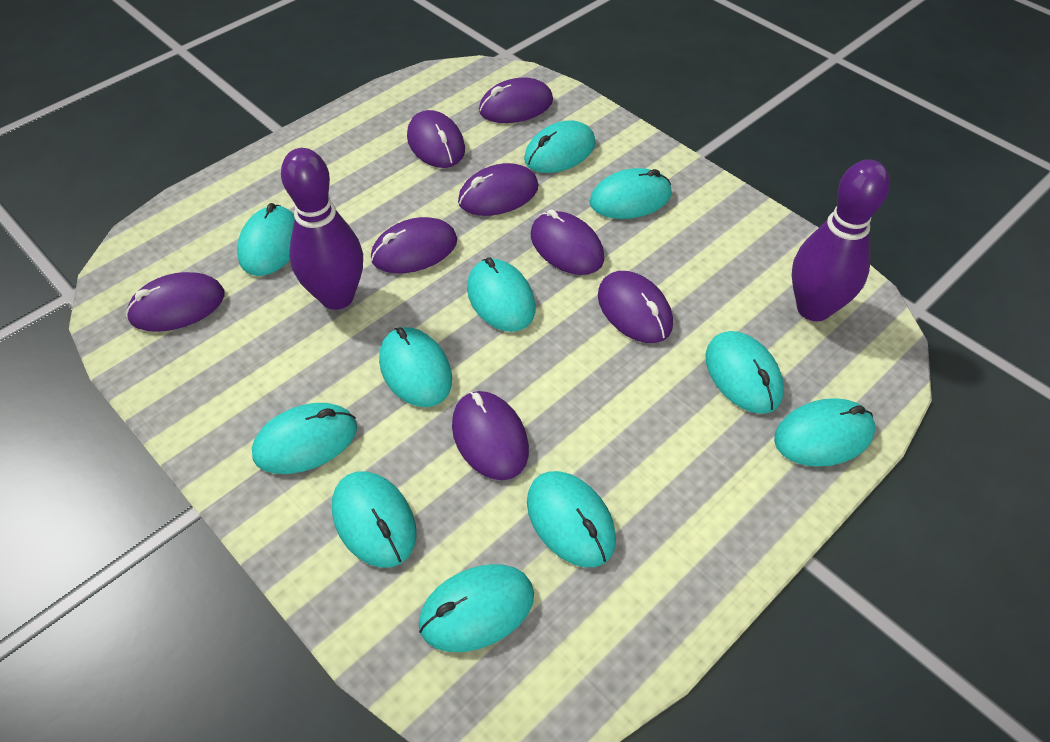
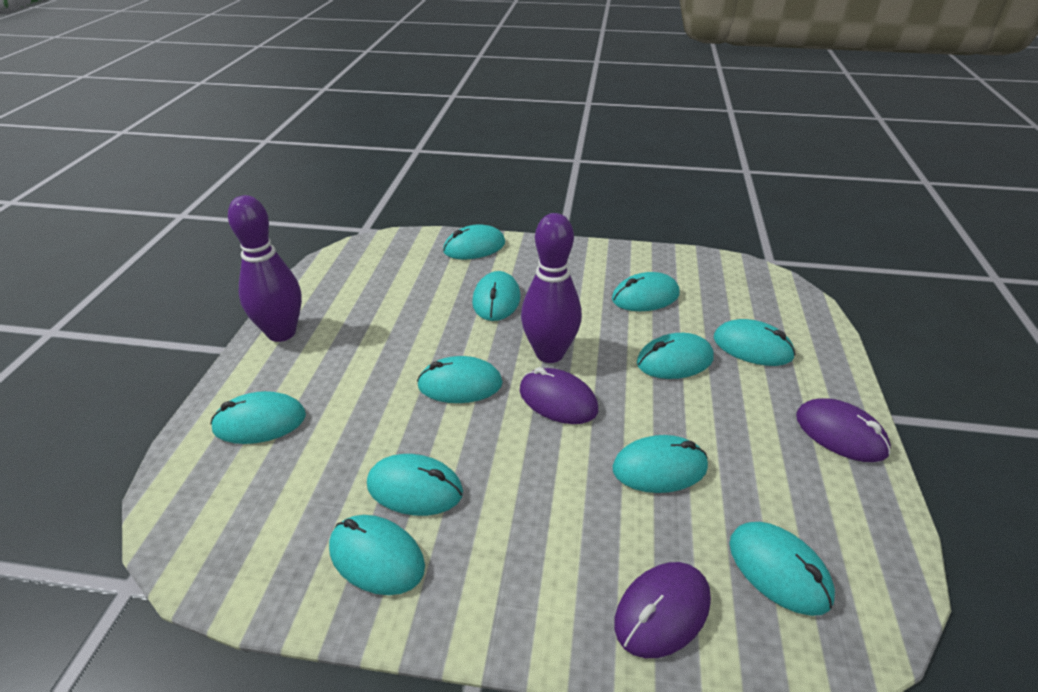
purple mouse: [126,272,224,332] [371,217,457,273] [407,110,465,168] [452,391,529,480] [458,163,538,216] [479,77,553,123] [531,209,604,275] [598,271,673,343] = 8 -> [520,367,598,424] [614,562,711,658] [796,398,891,462] = 3

